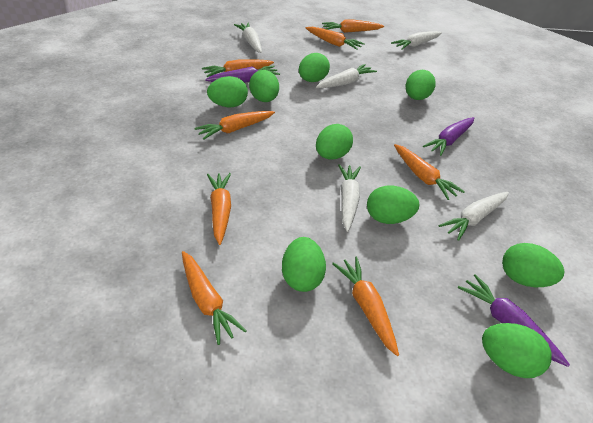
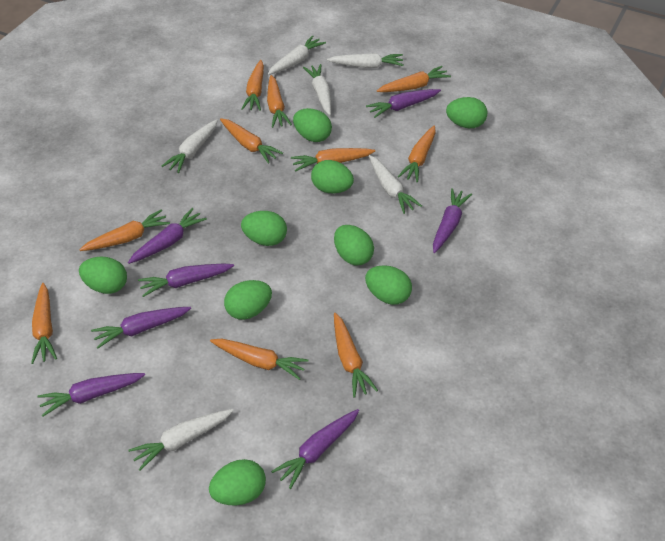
orange carrot: [182,251,247,345] [194,111,275,140] [202,59,274,77] [207,173,231,245] [306,27,365,50] [322,20,384,33] [332,257,399,356] [394,144,465,200] = 8 -> [31,283,57,364] [79,209,170,251] [210,339,309,380] [220,118,283,164] [241,60,264,111] [267,75,292,128] [291,148,375,172] [334,313,378,398] [377,66,451,92] [398,126,436,182] = 10
purple carrot: [205,66,280,83] [423,117,474,156] [458,274,570,367] = 3 -> [38,373,145,417] [91,307,191,348] [128,208,207,264] [138,264,234,297] [271,409,359,489] [366,89,441,118] [433,188,472,253] = 7
white carrot: [234,23,262,53] [316,64,377,88] [338,164,361,232] [391,31,442,50] [438,192,509,241] = 5 -> [128,409,234,471] [162,119,218,173] [268,35,326,75] [303,64,331,115] [327,53,404,68] [369,155,422,214] = 6

